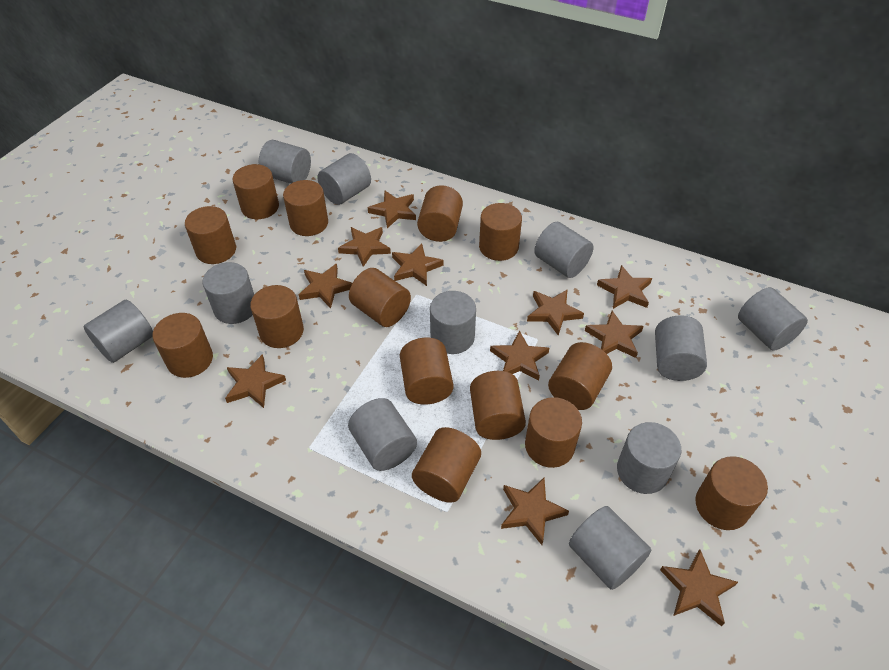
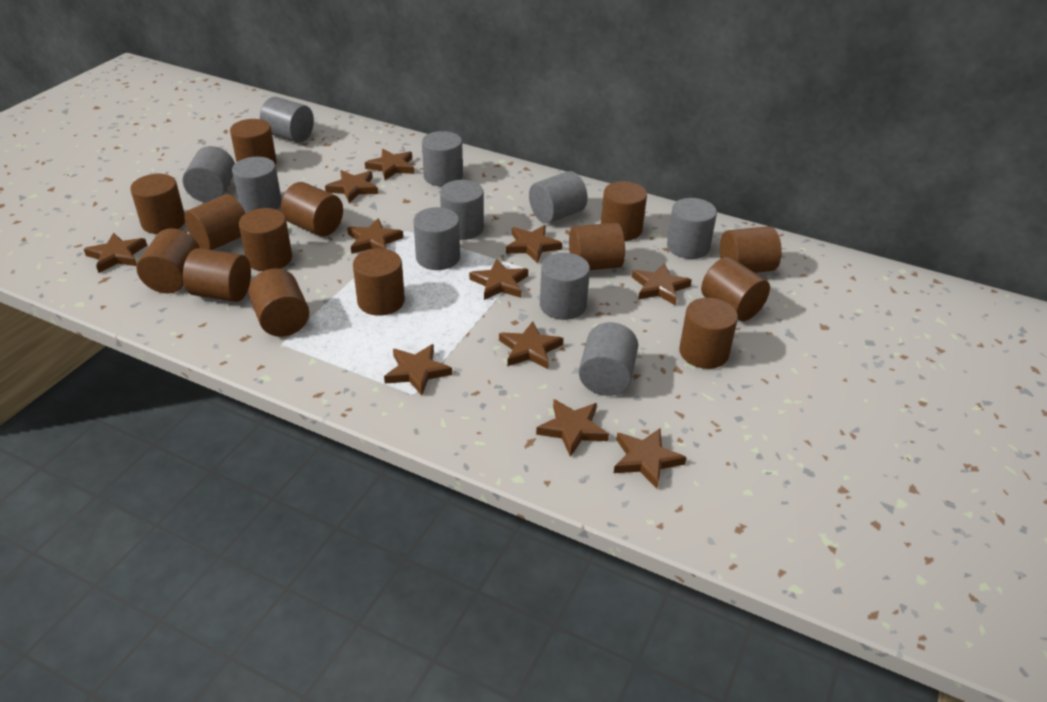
grey cylinder: [84,300,153,363] [203,262,254,324] [259,140,311,184] [318,153,371,205] [348,398,417,471] [430,291,476,354] [534,222,594,278] [569,506,651,590] [617,422,681,494] [655,315,707,381] [738,287,808,351] = 11 -> [183,146,235,203] [232,157,282,213] [260,97,314,143] [413,207,460,270] [422,131,463,186] [440,180,484,240] [529,171,588,223] [540,253,590,320] [579,322,638,396] [667,198,717,259] = 10

